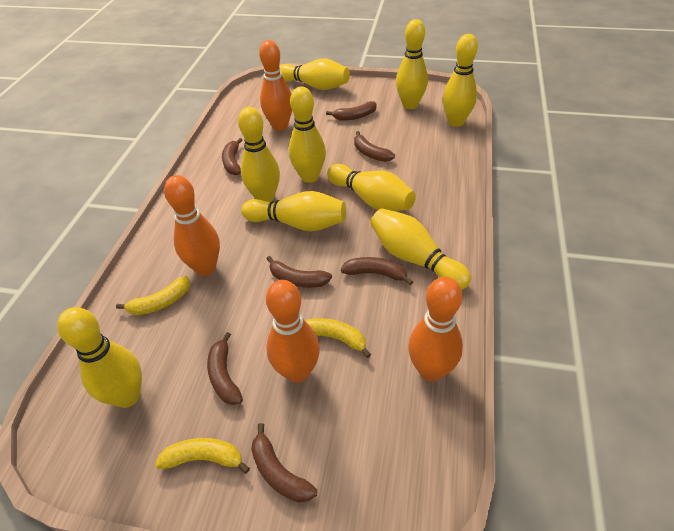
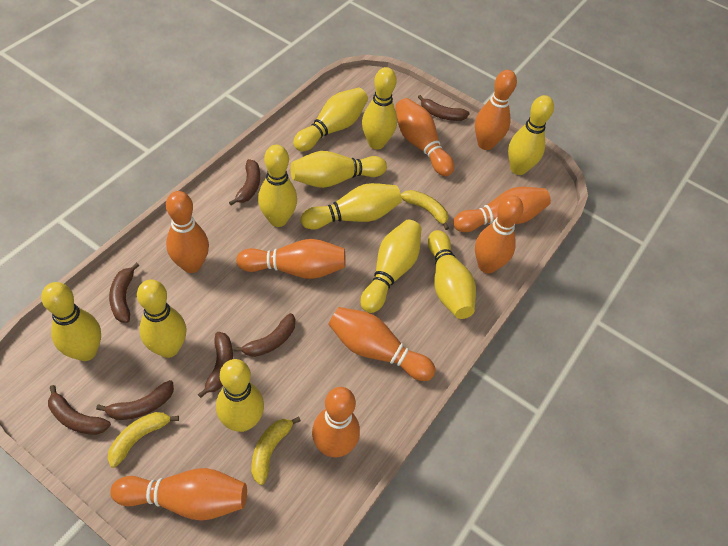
orange bowling pin: [164,175,220,276] [259,40,292,131] [266,280,320,383] [408,277,463,381] = 4 -> [110,468,247,521] [166,191,209,273] [236,239,346,279] [312,387,360,457] [328,307,436,381] [395,98,454,176] [453,187,551,232] [475,70,517,150] [475,195,524,273] = 9
yellow bowling pin: [57,307,142,408] [238,107,280,202] [241,191,346,231] [279,59,350,90] [289,87,326,183] [327,164,416,211] [370,208,471,290] [396,19,428,109] [443,34,478,127] = 9 -> [41,282,101,361] [137,279,186,358] [216,359,264,432] [258,145,297,227] [290,151,387,188] [293,88,368,151] [301,183,402,230] [361,220,422,313] [362,67,397,149] [428,230,476,319] [508,95,554,175] = 11

